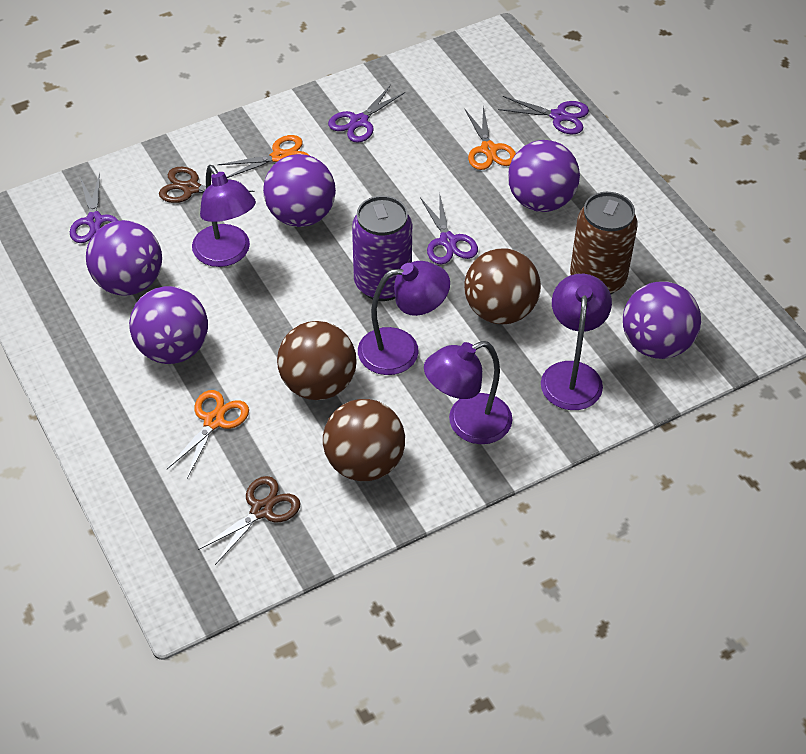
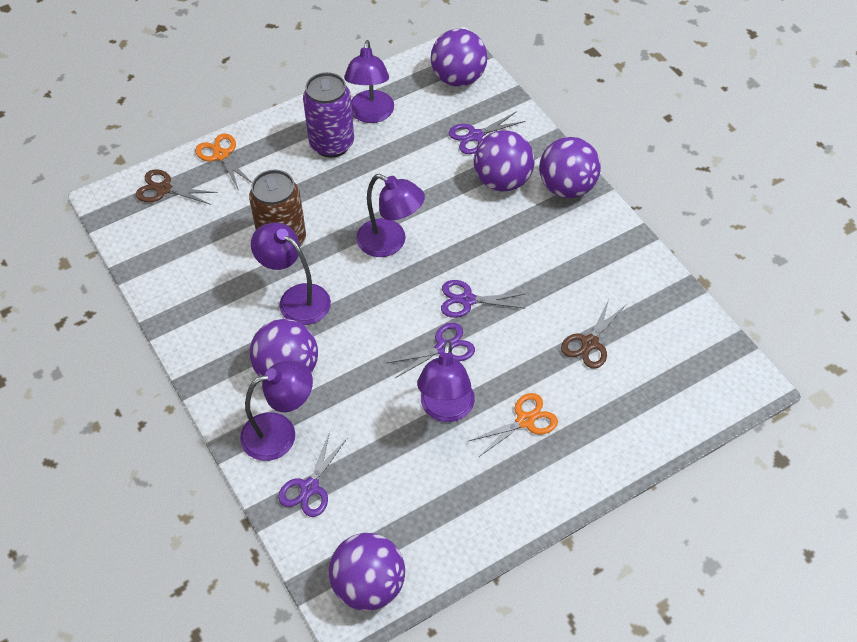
brown ball: [277,321,357,400] [323,399,405,481] [464,248,541,324] = 3 -> none = 0
orange scissors: [167,390,249,478] [217,135,310,178] [465,106,516,170] = 3 -> [195,133,252,191] [469,393,558,457] = 2
purple lamp: [192,165,256,267] [358,261,450,375] [424,341,512,444] [541,274,612,410] = 4 -> [240,361,313,461] [251,222,331,325] [344,40,394,123] [356,174,425,257] [417,341,475,422] = 5

